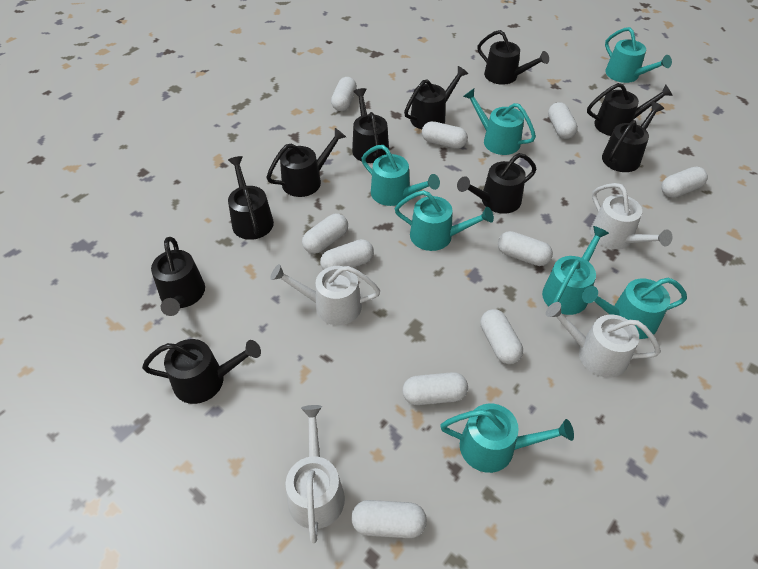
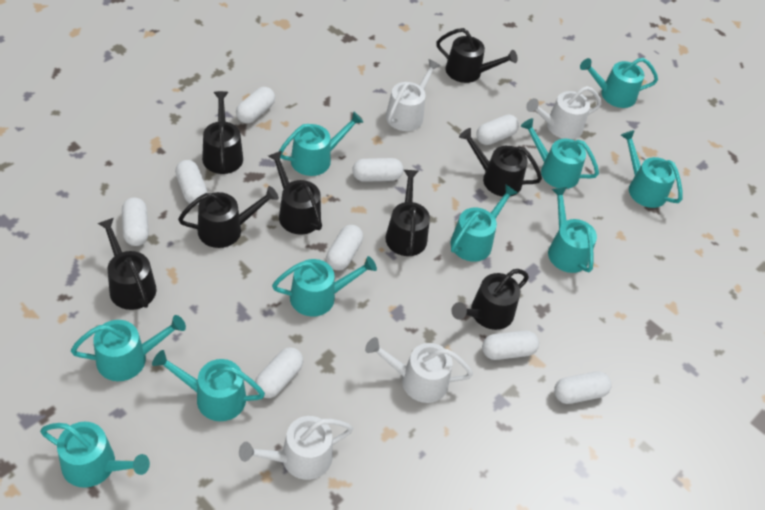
black watering can: [142,339,261,404] [151,237,205,316] [228,156,274,240] [266,128,346,197] [352,88,389,163] [404,66,468,129] [457,153,537,214] [477,30,549,85] [587,83,673,136] [602,102,664,172] = 10 -> [97,218,157,310] [178,186,279,248] [202,91,243,174] [268,151,322,235] [385,170,430,256] [436,28,518,83] [451,269,529,330] [459,128,542,197] = 8
turquoise watering can: [361,145,440,206] [395,190,494,251] [440,404,574,473] [463,89,536,155] [542,226,609,315] [582,278,687,339] [605,27,672,83] = 7 -> [40,422,150,488] [71,315,186,381] [152,350,265,421] [272,256,377,317] [279,111,363,176] [450,185,518,262] [521,118,599,189] [548,187,597,273] [580,58,658,108] [621,130,683,208] = 10
white capsule: [302,213,348,254] [320,239,374,270] [331,77,357,111] [351,500,427,538] [403,372,468,405] [422,121,468,149] [480,309,523,364] [498,231,553,266] [548,102,578,139] [661,166,708,198] = 10 -> [122,198,149,246] [175,160,208,205] [236,87,275,123] [255,347,303,398] [326,225,363,271] [352,158,403,182] [476,115,519,145] [482,330,539,360] [554,371,612,404] = 9

